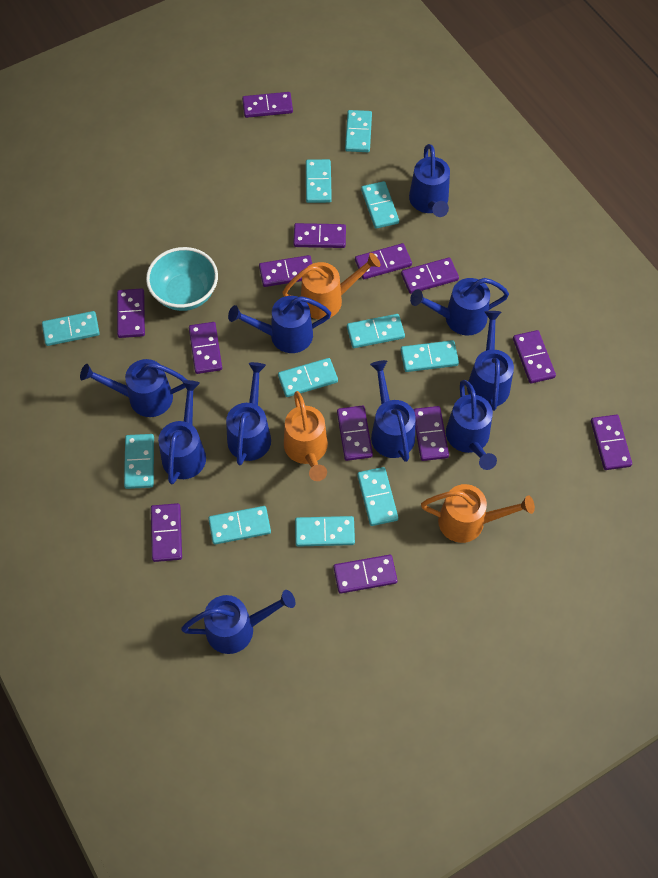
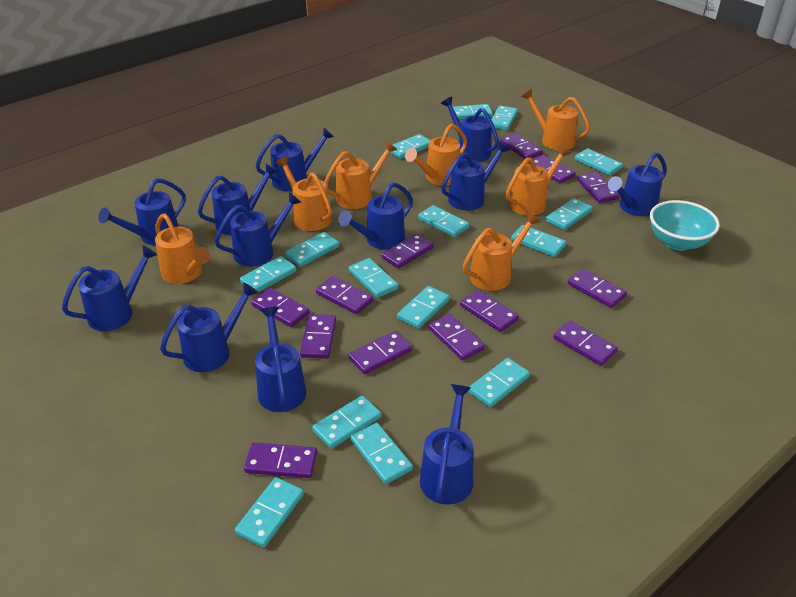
blue watering can: [80,359,187,417] [158,380,206,484] [181,590,295,654] [226,362,271,465] [228,296,331,353] [370,360,416,462] [409,144,450,217] [410,278,509,335] [446,380,497,470] [467,311,514,411] = 10 -> [62,245,157,331] [98,178,186,245] [160,282,258,372] [198,164,277,235] [214,192,301,267] [255,128,334,191] [255,307,306,412] [338,182,413,250] [420,384,473,505] [441,97,499,162] [441,141,510,211] [608,152,667,216] = 12
orange watering can: [282,253,380,319] [284,391,328,481] [421,484,535,543] = 3 -> [155,213,210,284] [276,156,332,231] [324,141,397,209] [405,124,467,185] [462,212,541,291] [506,145,571,216] [521,89,590,150] = 7
turquoise domino: [42,311,100,346] [124,434,154,489] [208,506,271,544] [278,358,338,397] [295,516,355,547] [306,159,332,203] [345,110,372,152] [347,314,405,348] [357,467,398,526] [361,181,399,229] [401,340,459,372] = 11 -> [235,477,304,548] [239,256,297,292] [285,232,340,267] [312,395,381,449] [349,258,399,298] [350,423,413,484] [390,134,431,159] [397,286,450,329] [418,205,470,237] [453,104,493,119] [468,358,530,407] [491,106,518,130] [511,225,566,257] [546,198,593,230] [575,148,623,176] = 15

